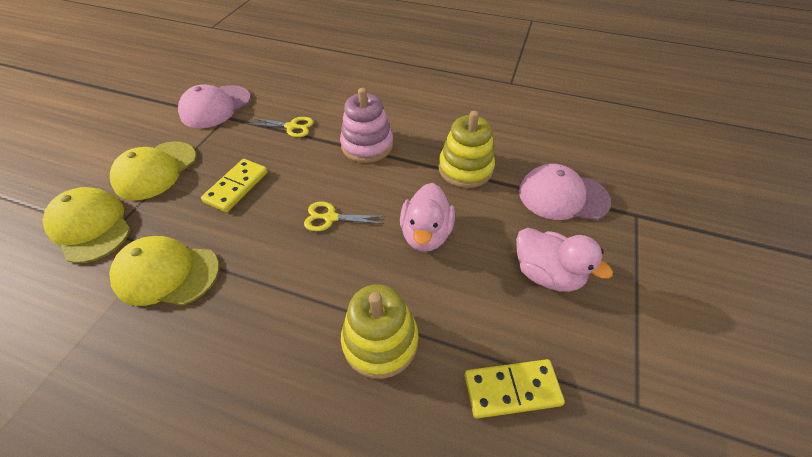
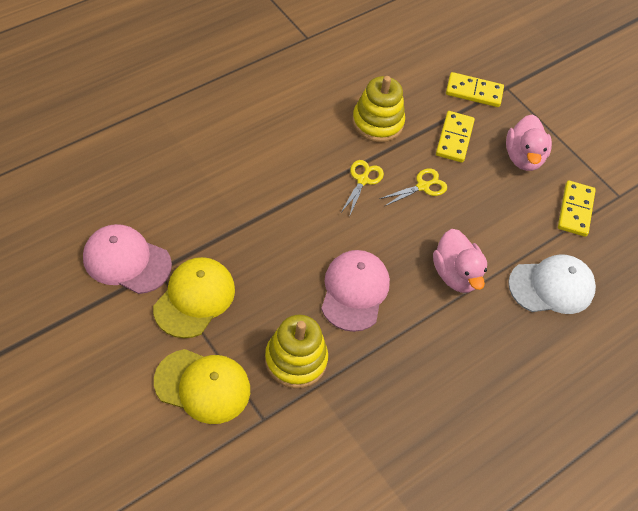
pink stacking toy: [340,88,393,163] = 1 -> none = 0
white cap: none = 0 -> [508,254,596,314] = 1
yellow cap: [43,187,131,263] [109,236,219,306] [110,141,196,200] = 3 -> [153,257,235,338] [154,349,250,424] = 2
yellow domino: [201,159,268,212] [465,359,565,418] = 2 -> [436,111,475,163] [446,72,504,107] [558,180,596,237] = 3

